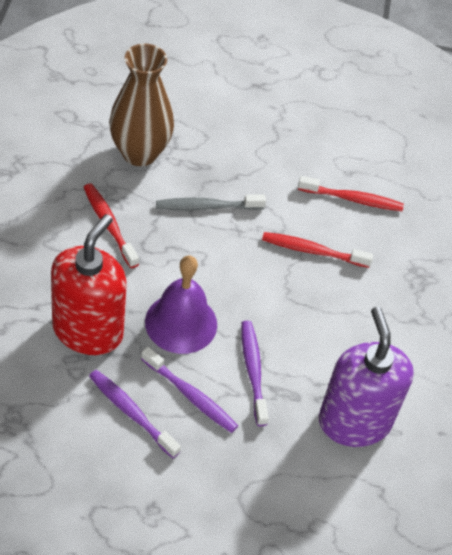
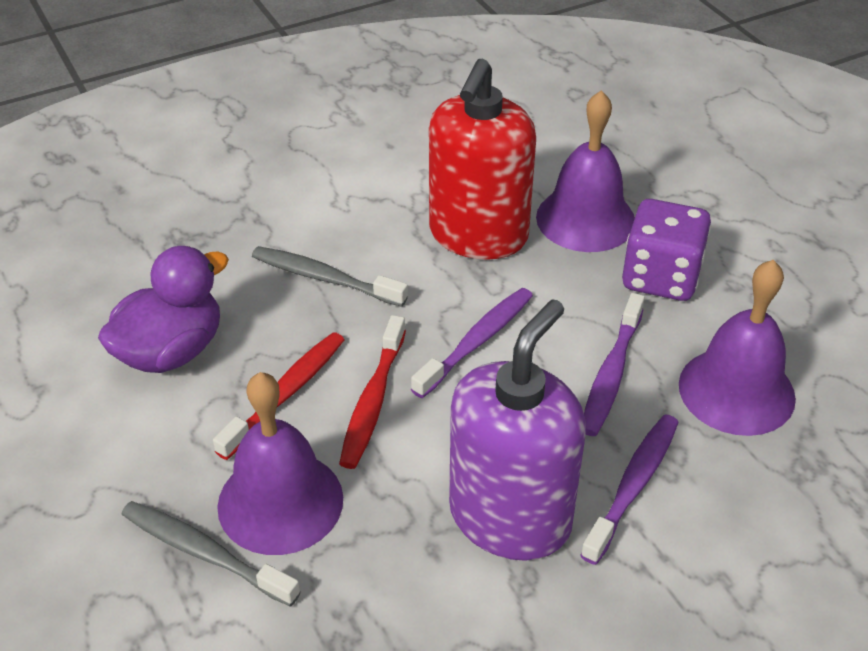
brown vase: [109,44,174,166] = 1 -> none = 0
grey toothbrush: [156,195,266,210] = 1 -> [121,501,300,607] [252,246,408,307] = 2
purple bell: [145,255,217,354] = 1 -> [217,372,343,555] [536,90,635,252] [679,260,796,436] = 3
purple dice: none = 0 -> [622,199,711,301] = 1
purple duck: none = 0 -> [98,246,229,373] = 1
red toothbrush: [84,183,139,268] [262,232,373,268] [298,176,404,211] = 3 -> [213,332,344,460] [339,315,406,469] = 2

